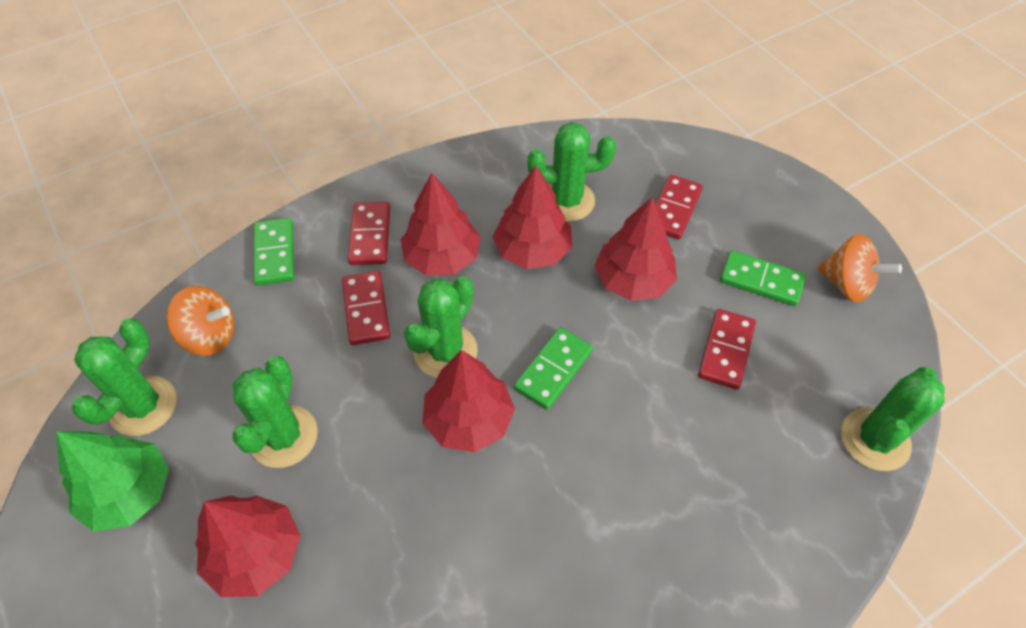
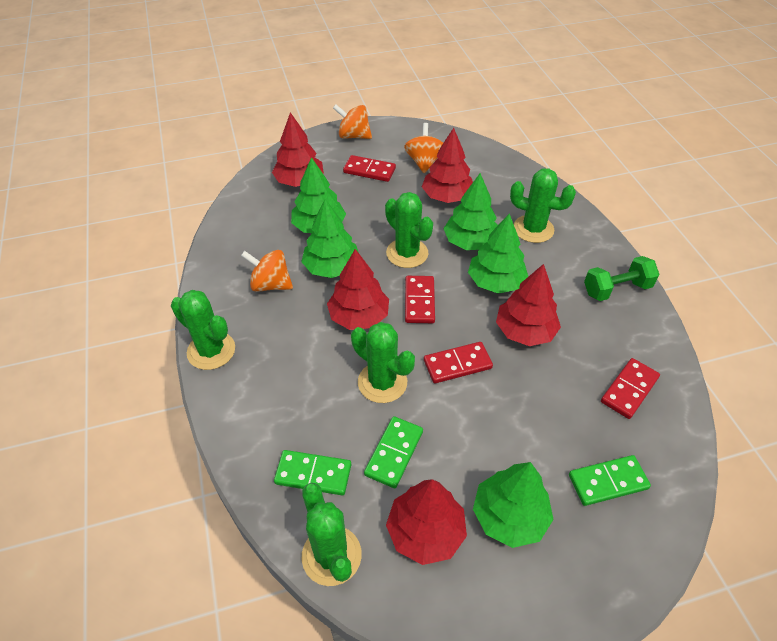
green dumbbell: none = 0 -> [584,256,660,301] = 1
green tree: [56,431,169,532] = 1 -> [291,157,346,233] [301,199,359,278] [443,173,498,250] [468,214,528,294] [473,462,554,548] = 5
orange spinning top: [167,286,234,356] [817,234,902,303] = 2 -> [241,250,293,292] [333,104,372,139] [404,123,443,173] = 3

